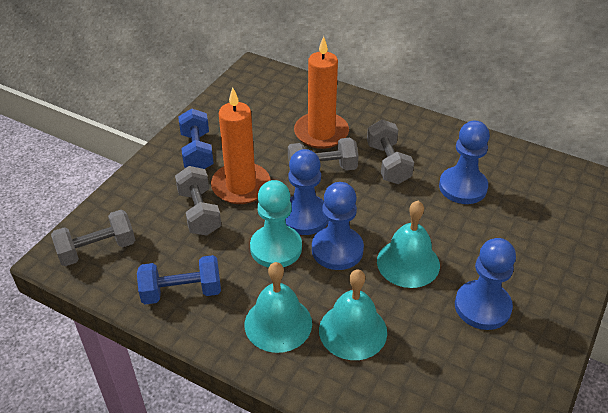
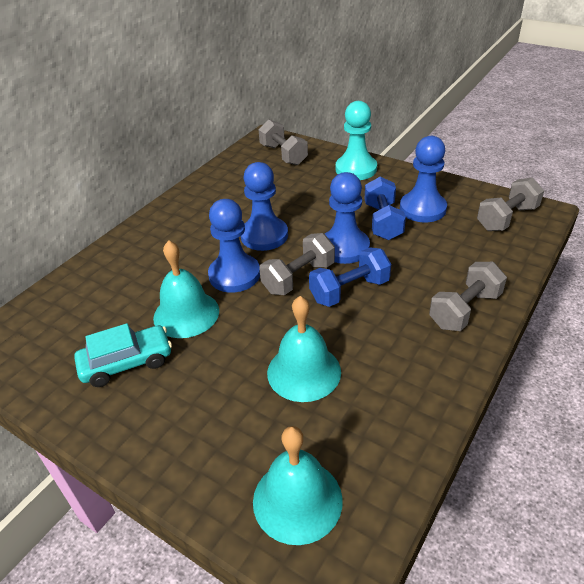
orange candle: [211,87,271,204] [294,36,349,149] = 2 -> none = 0
turquoise car: none = 0 -> [74,323,172,387] = 1

